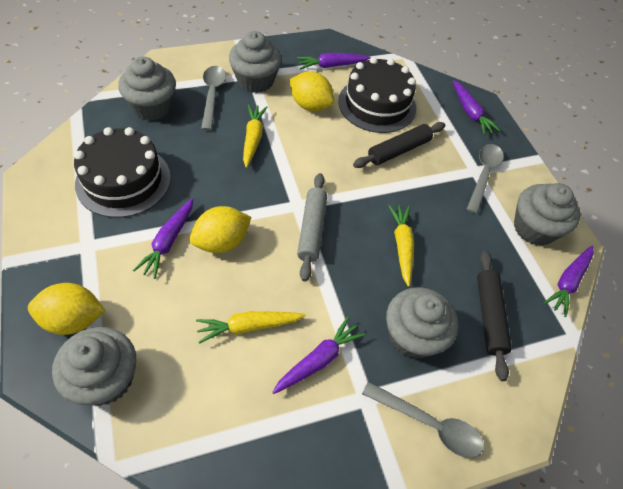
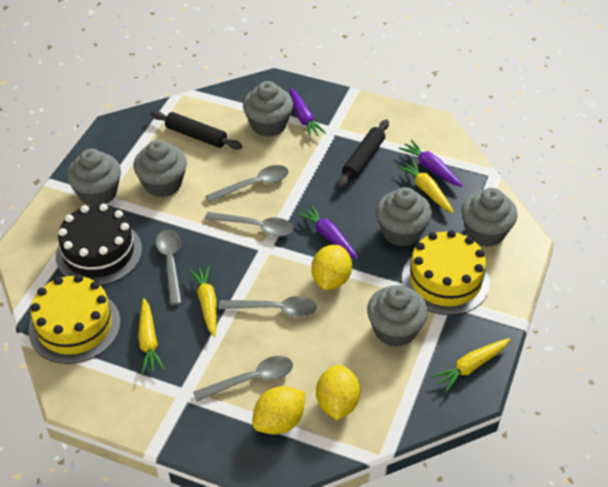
black cake: [74,127,171,218] [338,57,416,133] = 2 -> [56,204,142,285] = 1
grey cupcake: [52,327,137,406] [118,57,176,121] [229,31,282,93] [386,287,458,359] [514,183,581,246] = 5 -> [67,149,121,206] [133,140,187,197] [243,81,293,137] [367,285,428,347] [376,187,432,246] [461,188,518,247] = 6
grey rolling pin: [297,173,327,282] = 1 -> none = 0
grey spoon: [201,66,226,131] [362,382,484,458] [466,144,504,214] = 3 -> [156,230,182,305] [193,356,293,402] [205,165,289,203] [205,212,294,237] [219,296,317,317] = 5
purple carrot: [133,199,193,279] [272,317,365,394] [297,53,371,70] [453,80,501,135] [544,246,594,317] = 5 -> [289,88,326,138] [296,204,358,259] [399,140,463,187] = 3
yellow cake: none = 0 -> [28,274,121,364] [402,230,490,315] = 2
yellow carrot: [196,311,306,344] [243,105,267,168] [388,205,414,287] = 3 -> [138,298,165,374] [189,265,217,337] [397,159,454,213] [432,338,510,392] = 4

